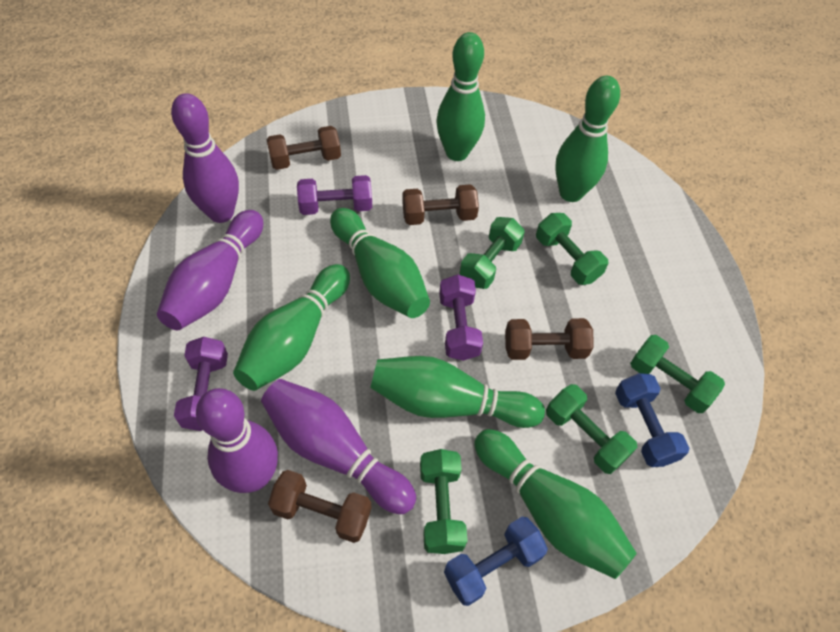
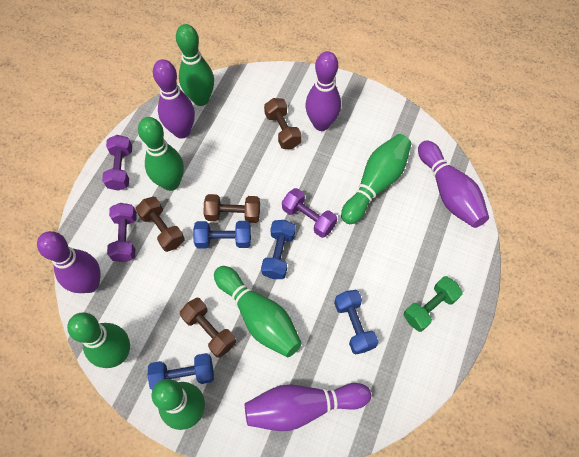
blue dumbbell: [444,517,548,606] [615,373,689,467] = 2 -> [147,353,214,390] [193,221,251,248] [261,220,296,279] [334,290,378,355] = 4
green dumbbell: [420,449,468,554] [460,217,525,289] [536,213,608,285] [546,384,637,474] [630,335,725,413] = 5 -> [403,276,463,332] = 1
purple bowling pin: [157,210,263,330] [171,93,239,223] [196,388,278,493] [261,379,416,514] = 4 -> [37,231,100,293] [153,59,195,139] [245,383,371,431] [305,51,341,131] [418,141,489,228] = 5

